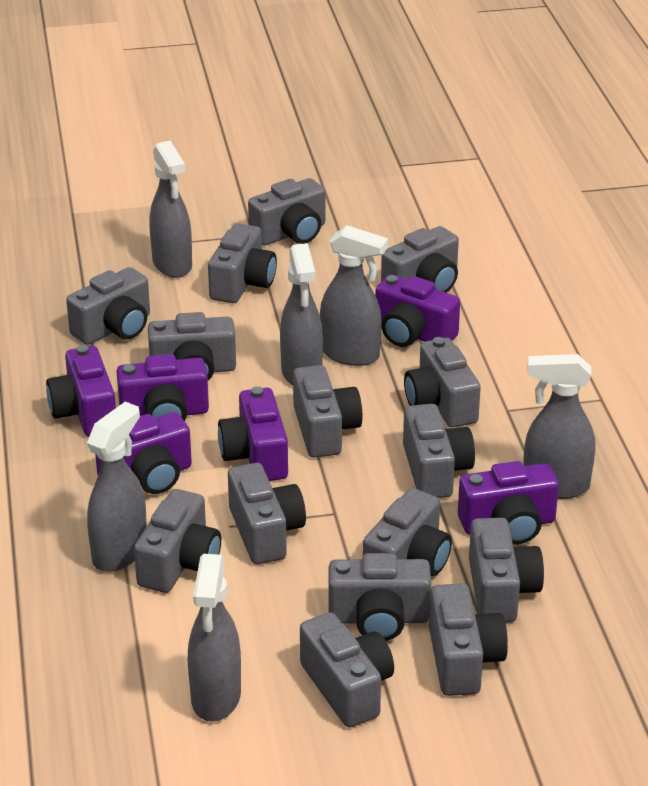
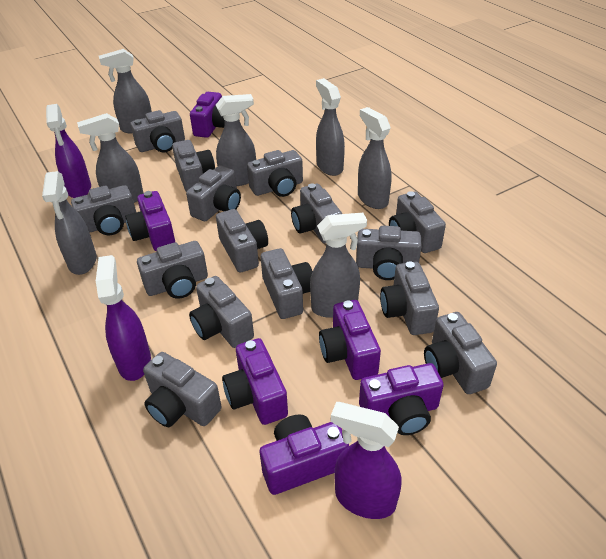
grey spray bottle: [87,402,147,572] [149,141,192,278] [188,554,241,722] [280,243,323,385] [320,225,388,366] [523,354,595,499] = 6 -> [42,171,96,275] [77,113,144,203] [99,49,152,133] [216,94,256,186] [310,213,367,318] [316,78,345,176] [358,107,391,209] = 7
purple spray bottle: none = 0 -> [46,104,91,198] [96,255,151,381] [331,402,401,519] = 3

